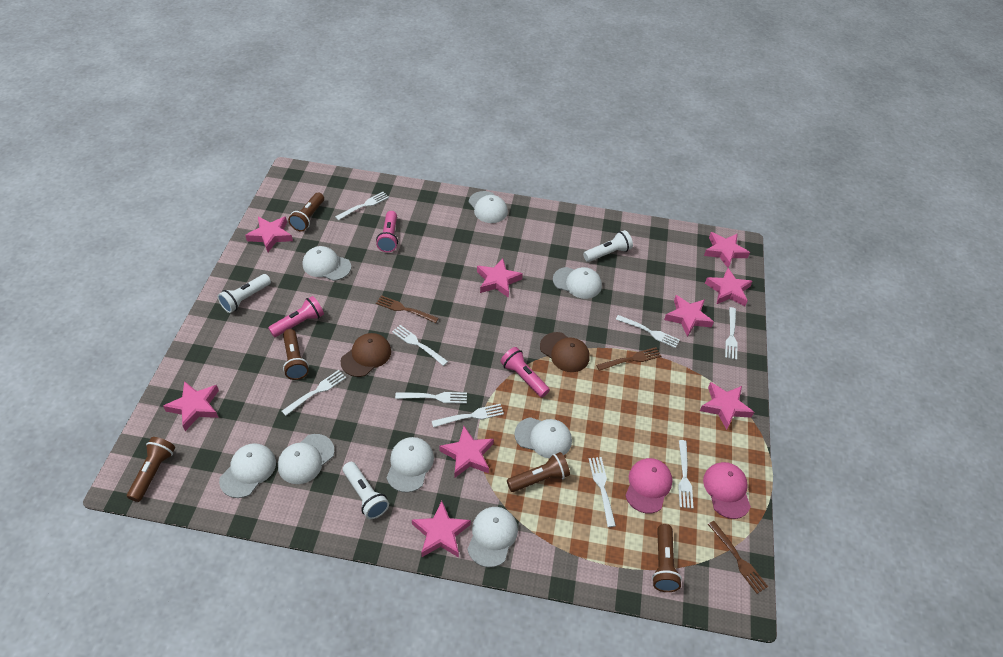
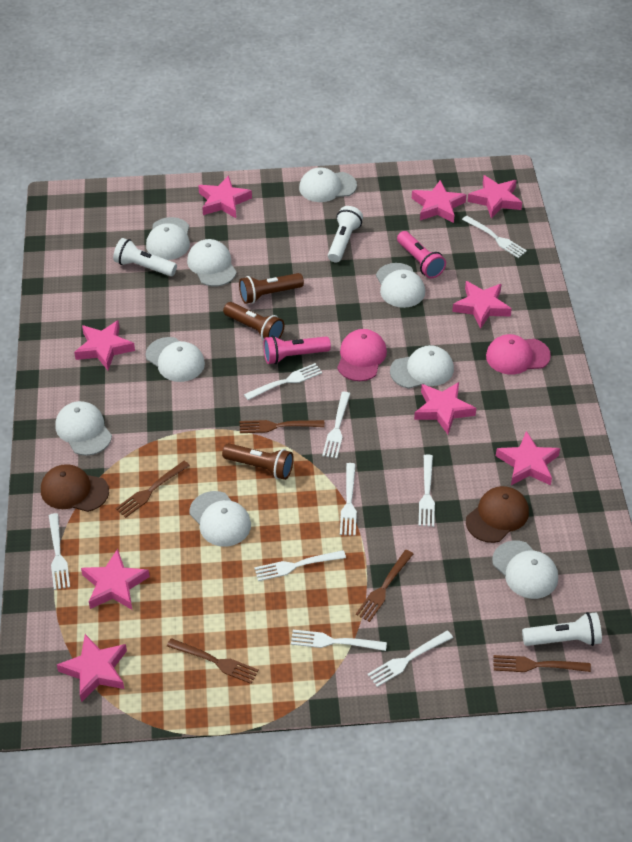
brown flashlight: [127,437,175,502] [283,329,309,380] [288,193,324,231] [507,452,570,492] [652,524,682,592] = 5 -> [222,443,294,480] [223,302,284,341] [239,273,304,304] = 3
brown fork: [376,295,439,323] [596,347,661,371] [708,521,768,594] = 3 -> [115,461,190,518] [167,638,259,684] [240,420,325,433] [356,550,413,622] [493,655,591,672] = 5
pink flashlight: [268,296,324,337] [376,211,398,252] [500,347,550,398] = 3 -> [263,336,331,364] [397,231,446,278] = 2
white cap: [219,443,276,498] [278,434,335,484] [303,246,351,281] [387,437,434,493] [467,507,518,568] [469,191,508,223] [515,417,572,458] [553,267,602,299] = 8 -> [55,401,112,456] [146,217,190,260] [146,337,205,382] [187,239,237,286] [189,491,251,547] [299,167,357,202] [376,263,425,308] [390,345,454,389] [492,540,558,599] = 9

